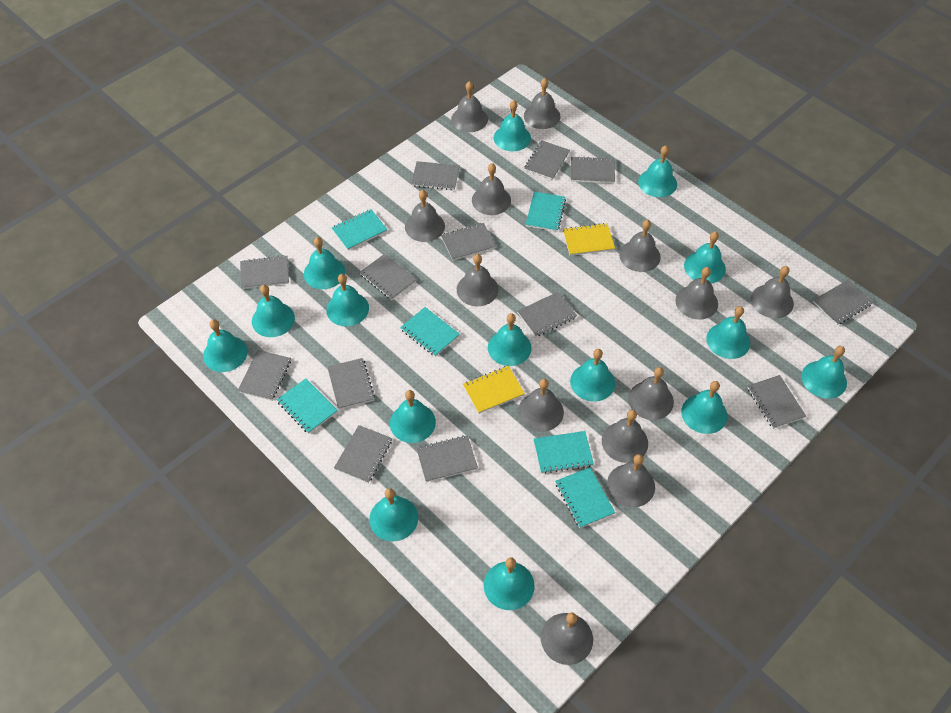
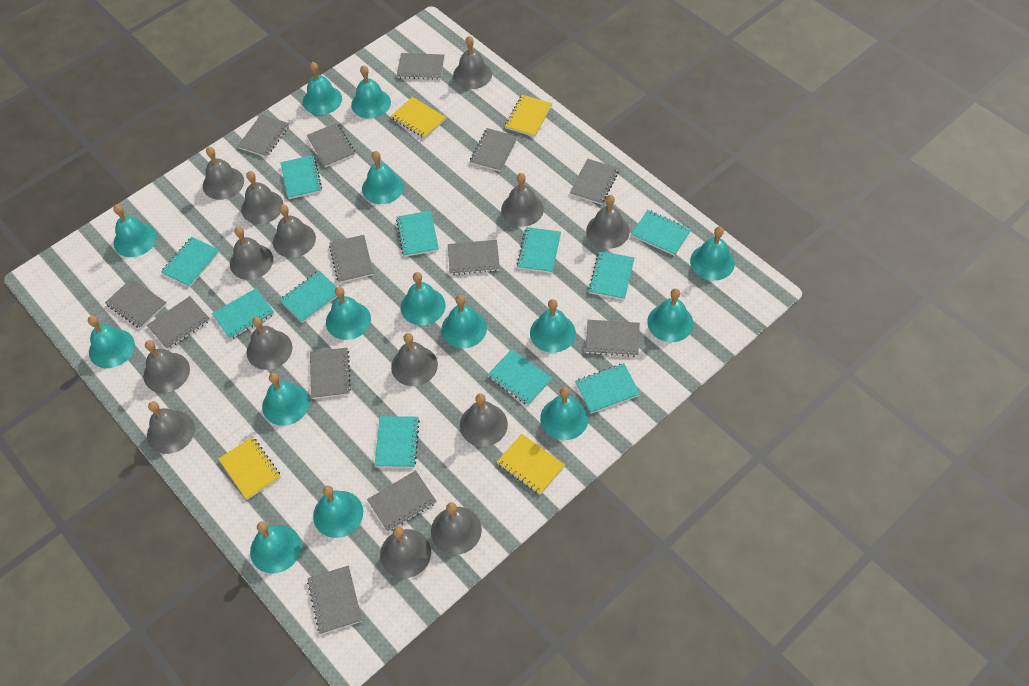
grey bell: [405,190,445,242] [451,81,488,132] [457,254,499,306] [472,163,511,215] [518,379,564,432] [524,78,561,129] [541,612,593,665] [602,410,648,463] [607,454,655,507] [619,220,661,272] [628,367,674,420] [676,267,718,320] [751,266,794,318] = 13 -> [143,340,190,393] [147,401,195,454] [203,147,244,200] [230,227,273,280] [241,171,284,224] [247,317,292,370] [273,205,316,258] [380,526,431,578] [391,333,438,386] [431,502,482,555] [453,36,492,89] [460,393,508,447] [501,173,544,227] [586,195,630,249] = 14
turquoise notebook: [277,379,338,434] [332,209,387,250] [400,307,460,357] [526,192,566,231] [534,431,594,474] [555,467,615,528] = 6 -> [161,237,220,287] [212,288,274,339] [280,155,322,199] [280,271,337,323] [374,416,420,468] [396,211,439,257] [487,349,553,405] [517,227,561,273] [575,363,640,414] [588,251,635,300] [631,210,691,256] = 11
yellow notebook: [463,366,525,414] [563,223,615,256] = 2 -> [218,437,281,500] [391,97,446,139] [497,434,565,495] [505,95,552,137] = 4

